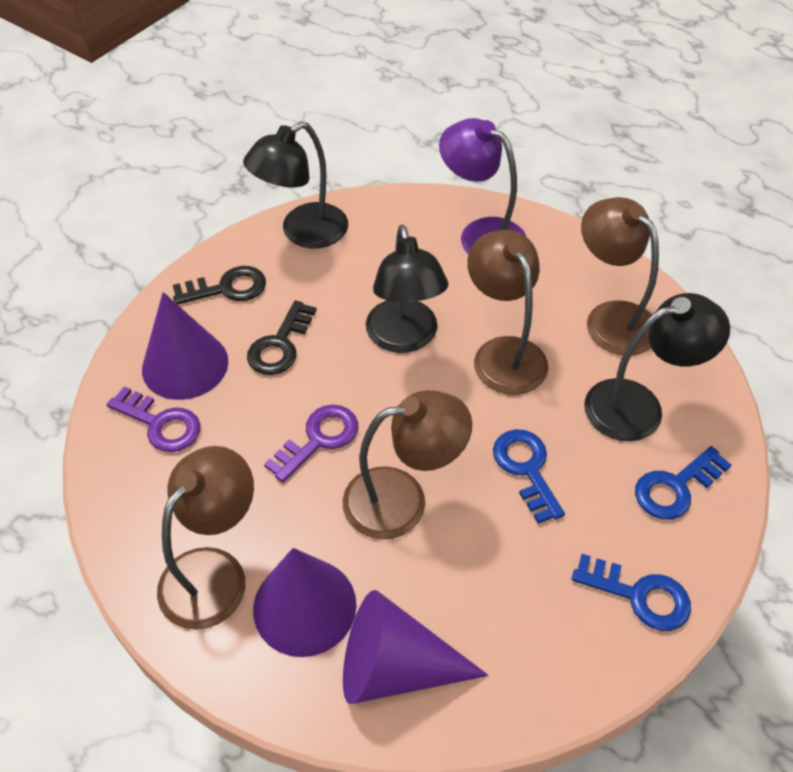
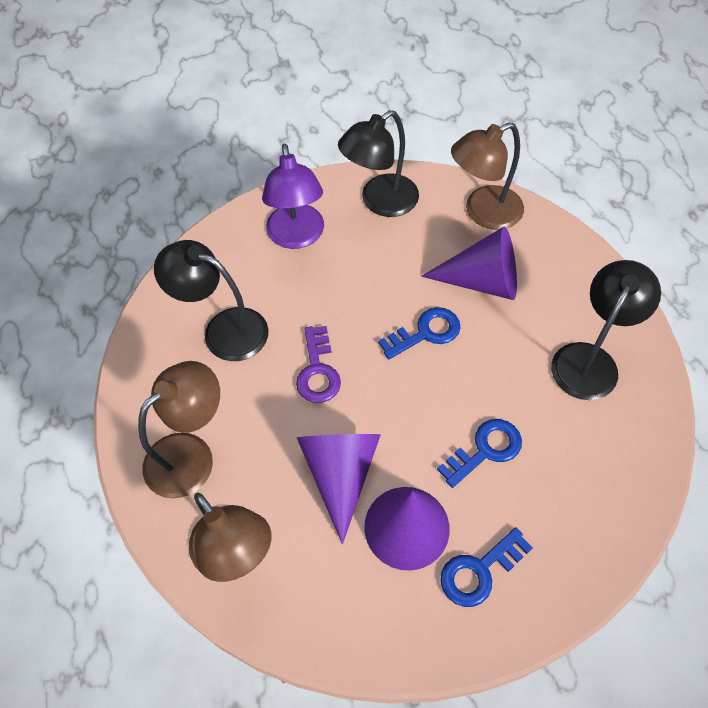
black key: [173,266,266,305] [247,300,317,375] = 2 -> none = 0
brown lamp: [157,446,254,630] [343,390,472,539] [467,230,548,395] [581,197,659,356] = 4 -> [138,361,220,499] [189,493,272,582] [451,122,524,230] = 3
purple key: [107,386,200,452] [264,404,358,483] = 2 -> [296,326,341,403] = 1

